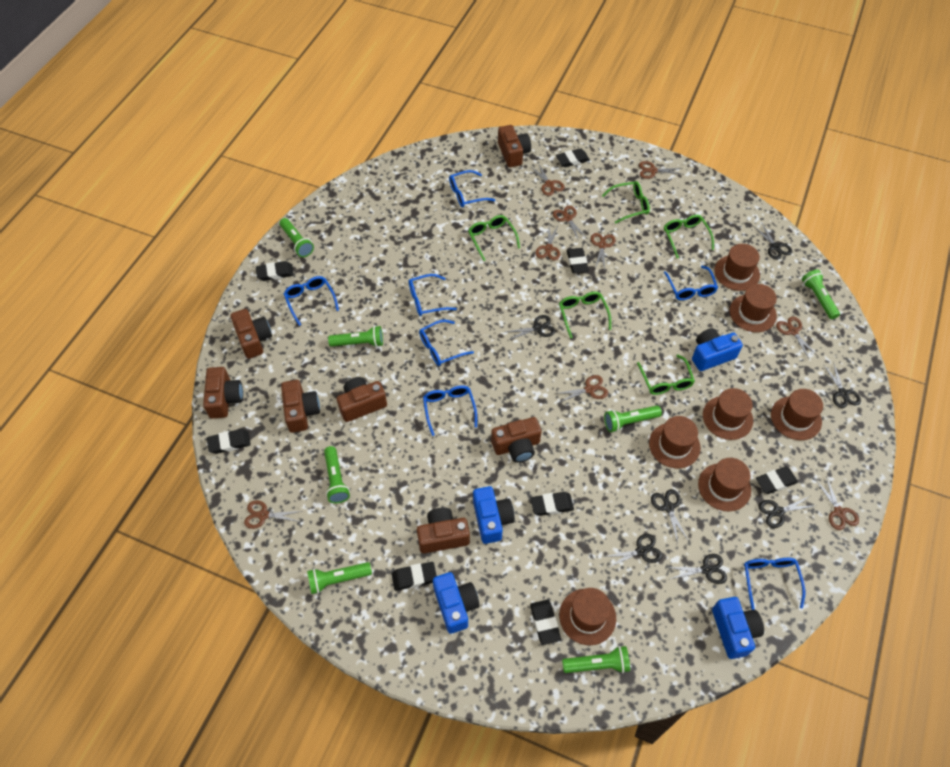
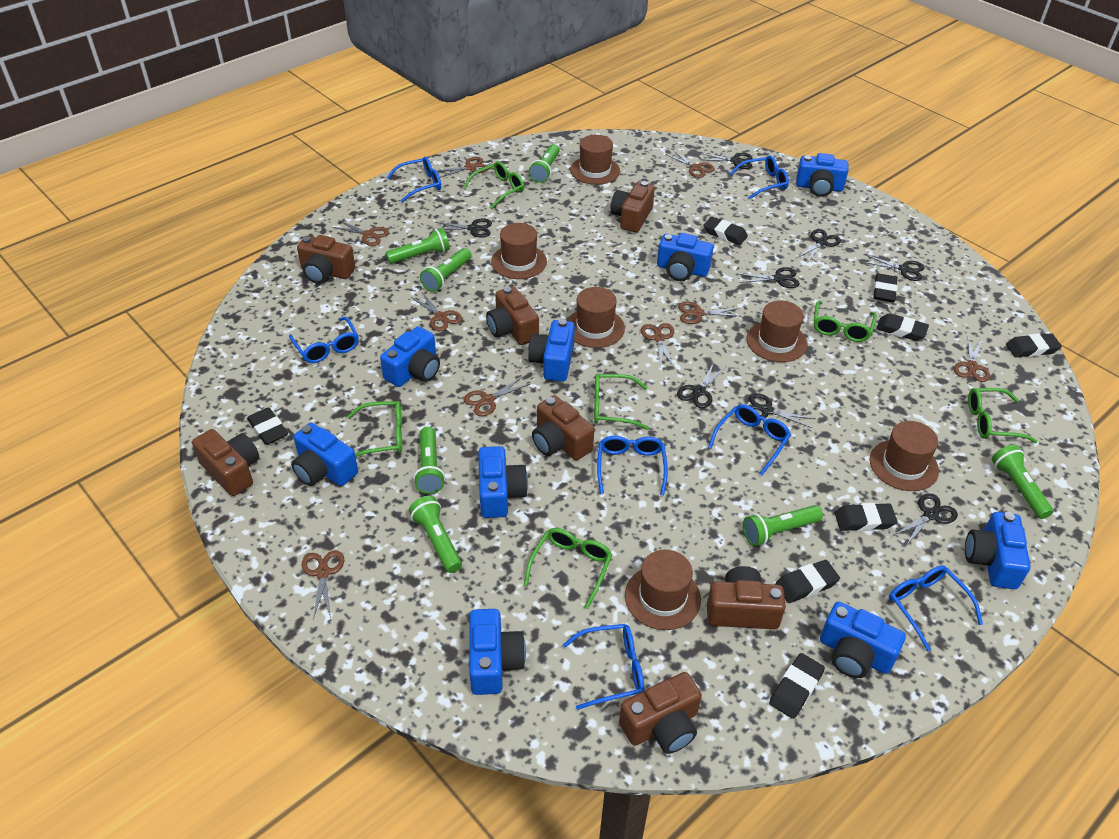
black scissors: [506,315,555,341] [603,534,662,568] [651,489,689,543] [666,554,727,584] [753,224,792,260] [759,496,814,528] [823,362,861,408] = 7 -> [435,218,492,238] [677,362,726,408] [699,153,752,169] [739,267,800,288] [749,393,815,428] [797,229,841,262] [862,255,925,281] [894,493,958,546] = 8
blue camera: [433,572,480,634] [473,486,515,544] [692,328,743,371] [712,597,764,659] = 4 -> [291,423,358,486] [380,326,440,387] [469,609,526,695] [478,446,528,518] [528,319,575,382] [657,233,714,281] [796,153,848,197] [820,602,906,678] [965,512,1031,589] = 9
brown hat: [559,588,616,645] [649,416,700,468] [698,458,751,511] [703,388,753,440] [714,244,760,291] [730,284,777,332] [771,389,823,440] = 7 -> [491,223,547,279] [567,287,625,348] [570,135,620,185] [625,550,701,630] [747,301,807,362] [869,421,939,491] = 6
green glasses: [468,215,520,261] [559,292,611,338] [602,181,650,224] [637,355,695,395] [664,215,714,258] = 5 -> [347,401,402,457] [463,161,524,210] [524,528,612,609] [594,374,649,430] [814,301,877,342] [968,388,1038,443] = 6

